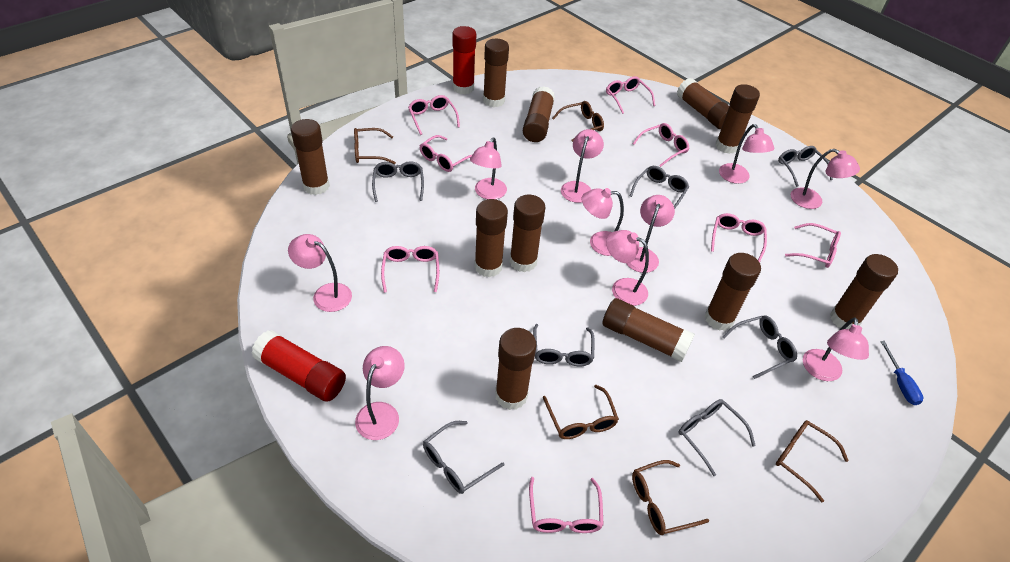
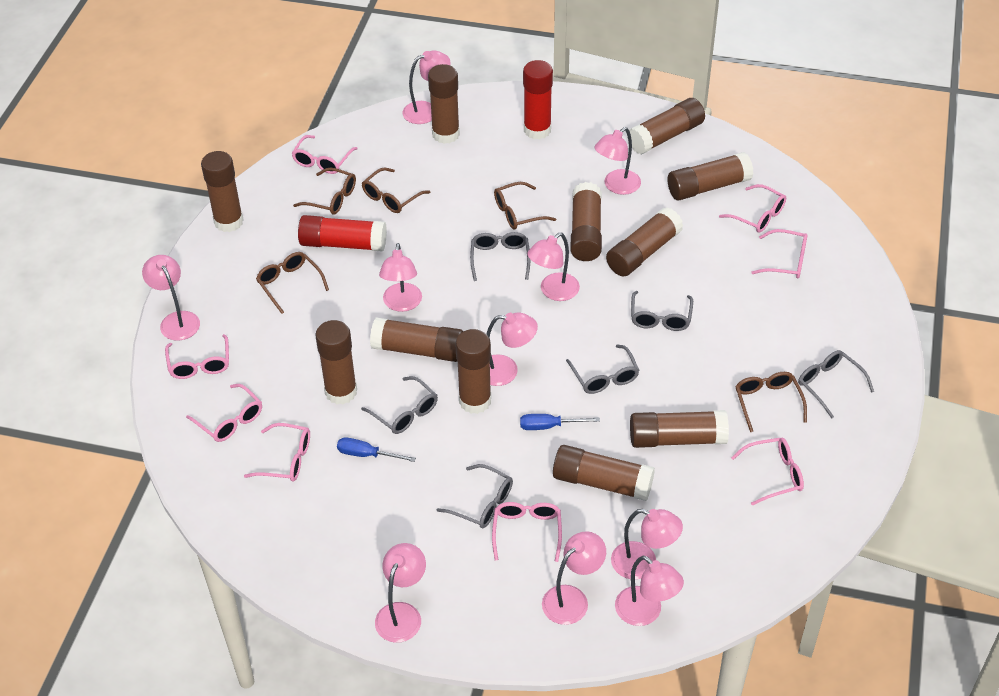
blue screwdriver: [880,341,923,405] = 1 -> [337,438,416,462] [520,414,600,430] = 2
grey glasses: [372,161,424,202] [423,421,505,494] [533,324,595,366] [630,166,689,209] [679,399,756,476] [722,315,797,379] [778,146,833,187] = 7 -> [361,376,438,434] [436,464,513,528] [470,232,530,281] [566,344,639,394] [631,291,693,331] [798,350,874,418] = 6

